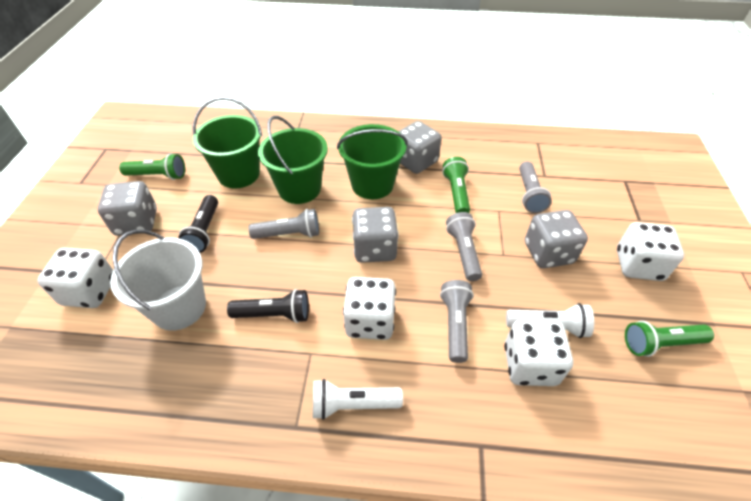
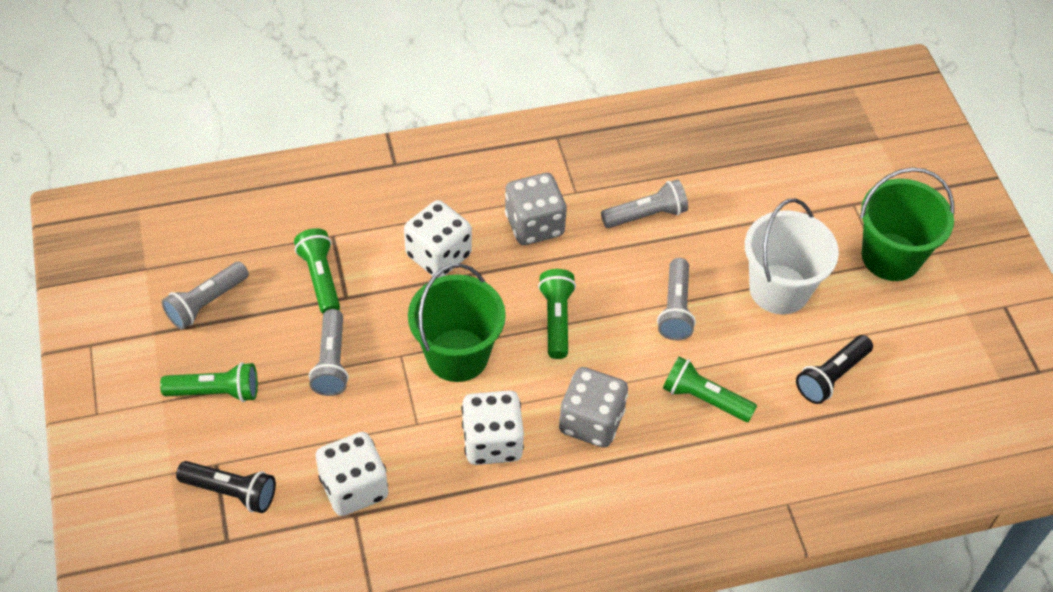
green bucket: [193,97,262,189] [258,116,328,204] [337,124,408,199] = 3 -> [408,264,506,382] [860,167,954,281] = 2
green flashlight: [119,153,185,180] [442,157,470,213] [625,321,714,357] = 3 -> [160,362,258,402] [294,228,340,314] [538,269,576,359] [663,356,757,422] = 4
grey dice: [98,181,157,236] [352,207,399,263] [398,121,441,174] [525,210,588,268] = 4 -> [505,173,567,245] [559,367,628,448] = 2
white dice: [37,248,113,308] [343,277,396,340] [504,320,573,386] [617,222,684,281] = 4 -> [315,432,388,516] [404,200,472,278] [462,390,524,465] = 3
white flashlight: [313,379,403,420] [506,303,594,338] = 2 -> none = 0

